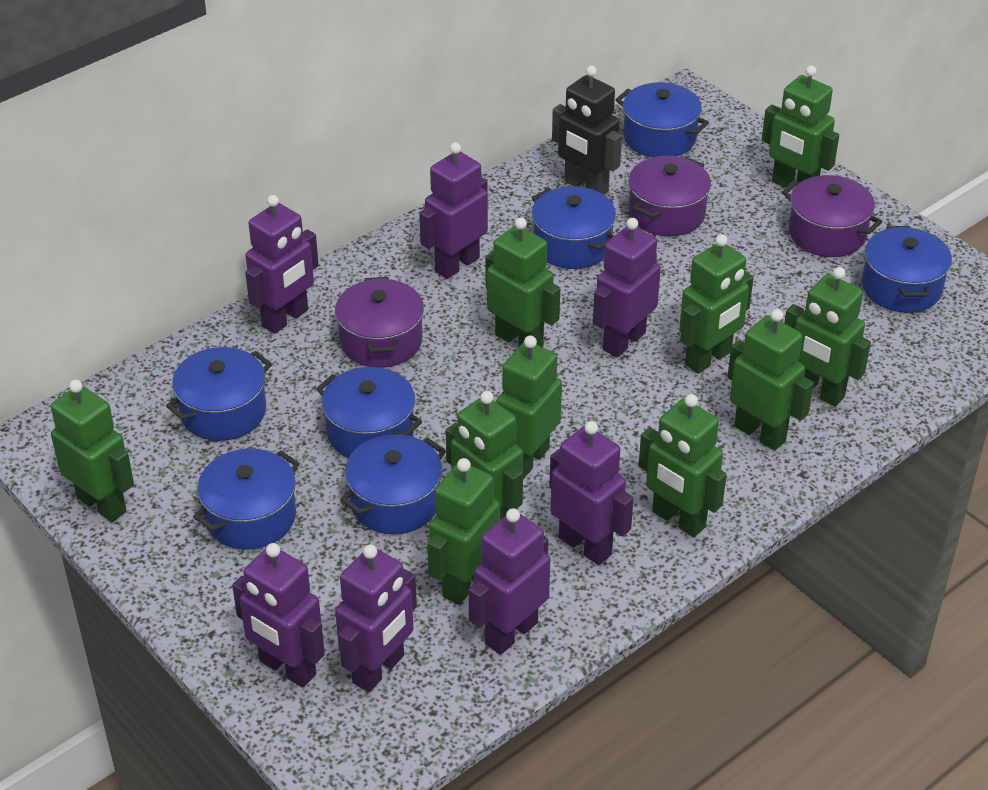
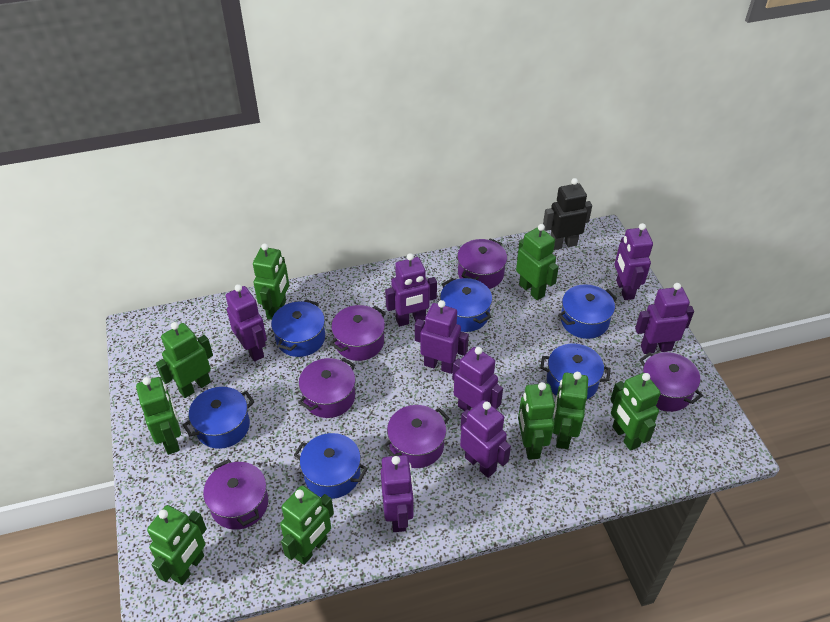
blue pot: [166,347,272,441] [193,449,300,550] [316,367,422,458] [340,434,446,534] [532,186,616,269] [616,82,709,157] [862,226,952,313] = 7 -> [183,387,255,449] [271,299,325,357] [294,433,368,499] [440,278,492,332] [540,343,611,399] [558,284,617,339] = 6
green robot: [51,380,134,522] [427,458,500,605] [446,391,523,520] [486,218,560,348] [496,336,562,479] [639,394,727,537] [679,234,754,374] [728,309,814,451] [762,66,839,188] [784,267,871,407] = 10 -> [136,377,181,455] [147,505,207,585] [156,322,213,398] [253,243,289,320] [280,485,334,565] [516,224,559,300] [518,382,555,460] [553,372,588,449] [610,373,661,451] = 9
purple pot: [335,277,424,368] [628,156,711,236] [782,175,882,257] = 3 -> [203,459,268,530] [299,358,355,418] [330,305,386,361] [383,405,450,468] [457,239,507,289] [639,352,703,412] = 6
purple robot: [232,543,325,688] [245,195,319,334] [335,544,417,692] [419,142,488,279] [469,508,550,655] [549,421,634,565] [593,218,661,357] = 7 -> [226,284,267,362] [381,455,414,532] [385,253,437,327] [415,300,469,374] [452,347,503,411] [460,400,511,478] [615,223,653,300] [635,283,694,354] = 8

